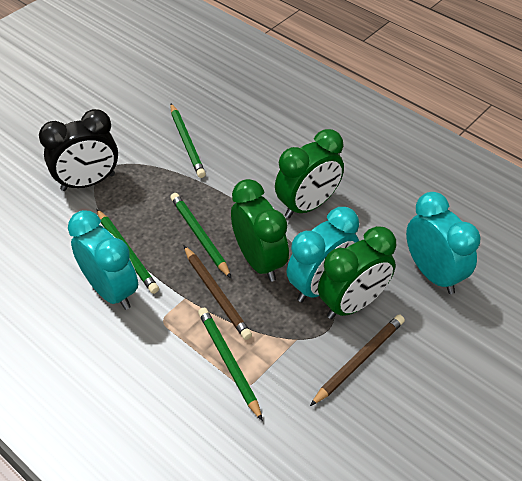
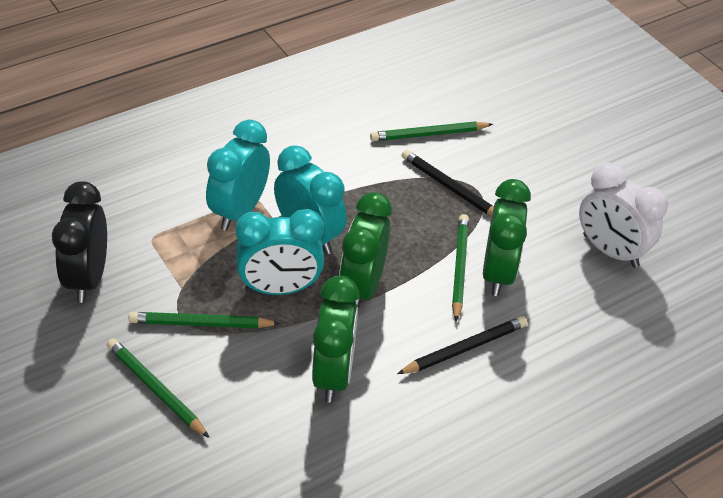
black pencil: none = 0 -> [397,316,527,374] [402,150,494,216] = 2
brown pencil: [184,246,252,340] [310,315,405,406] = 2 -> none = 0
white clock: none = 0 -> [579,162,668,268] = 1

